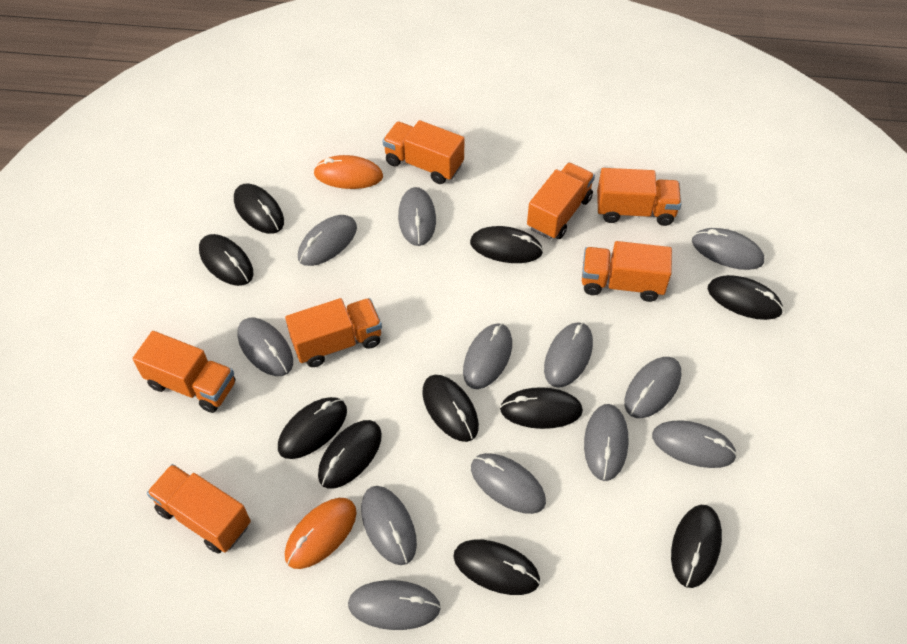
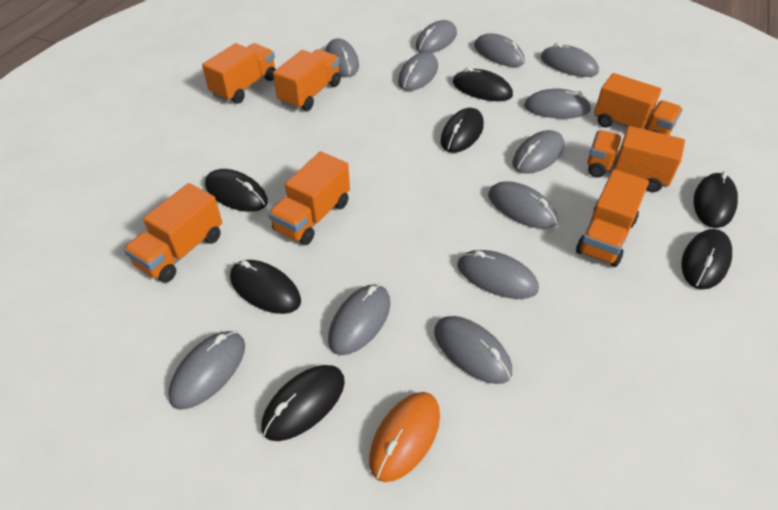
black mouse: [199,234,253,286] [234,184,284,234] [278,397,347,459] [318,420,382,489] [422,375,479,442] [454,540,540,595] [470,226,543,263] [500,387,583,429] [671,505,722,588] [708,275,783,320] = 10 -> [205,169,268,212] [230,260,301,314] [262,365,345,441] [440,108,484,153] [453,67,513,101] [681,229,732,290] [694,171,738,228] = 7
orange mouse: [285,498,357,569] [313,155,383,189] = 2 -> [369,392,440,482] = 1

